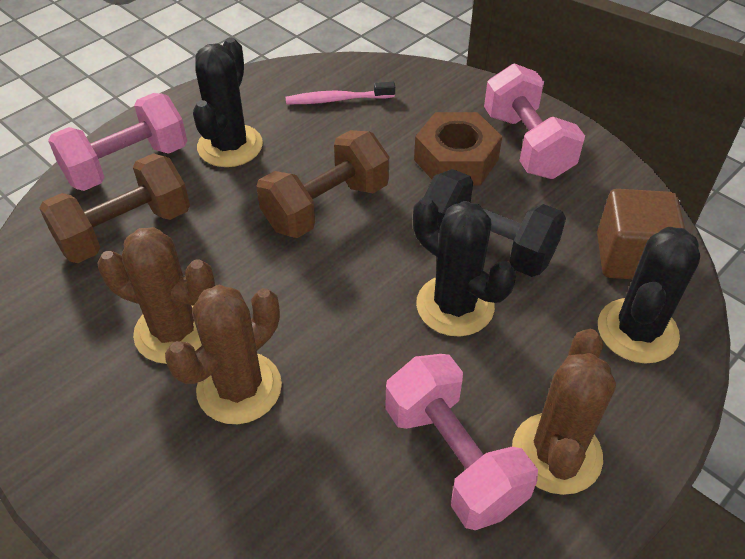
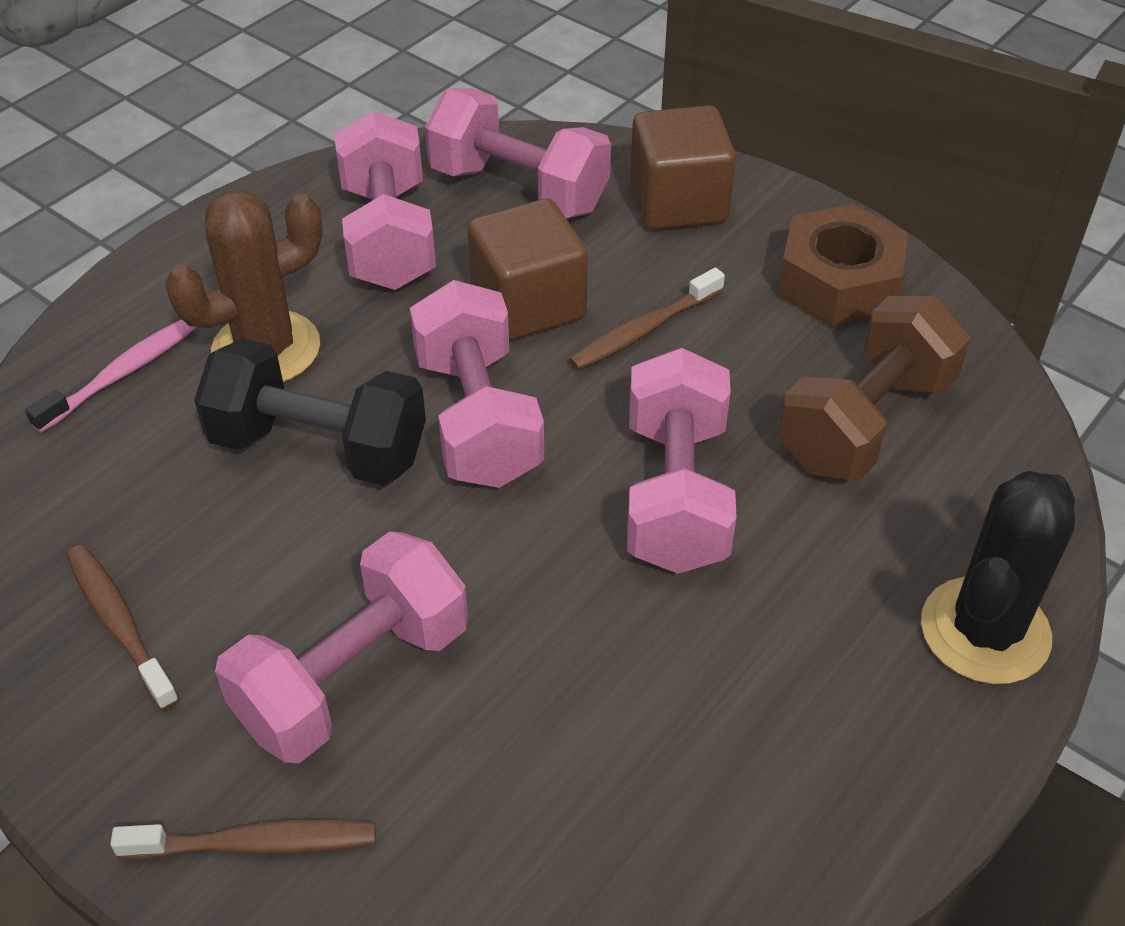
black cactus: [193,38,263,167] [413,197,516,337] [598,227,700,364] = 3 -> [921,471,1075,684] = 1
brown cactus: [98,227,215,364] [165,285,282,424] [512,329,616,495] = 3 -> [165,190,323,382] = 1
brown cube: [597,189,685,279] = 1 -> [467,199,588,340] [630,105,736,230] = 2
brown dumbbell: [39,153,190,263] [256,130,389,238] = 2 -> [778,296,970,481] = 1
brown toothbrush: none = 0 -> [66,545,180,711] [110,819,376,859] [568,267,725,370] = 3
pink dumbbell: [48,93,187,191] [385,354,538,530] [484,63,585,179] = 3 -> [215,531,468,763] [335,110,436,290] [410,280,544,488] [425,88,611,218] [627,348,737,574] = 5

